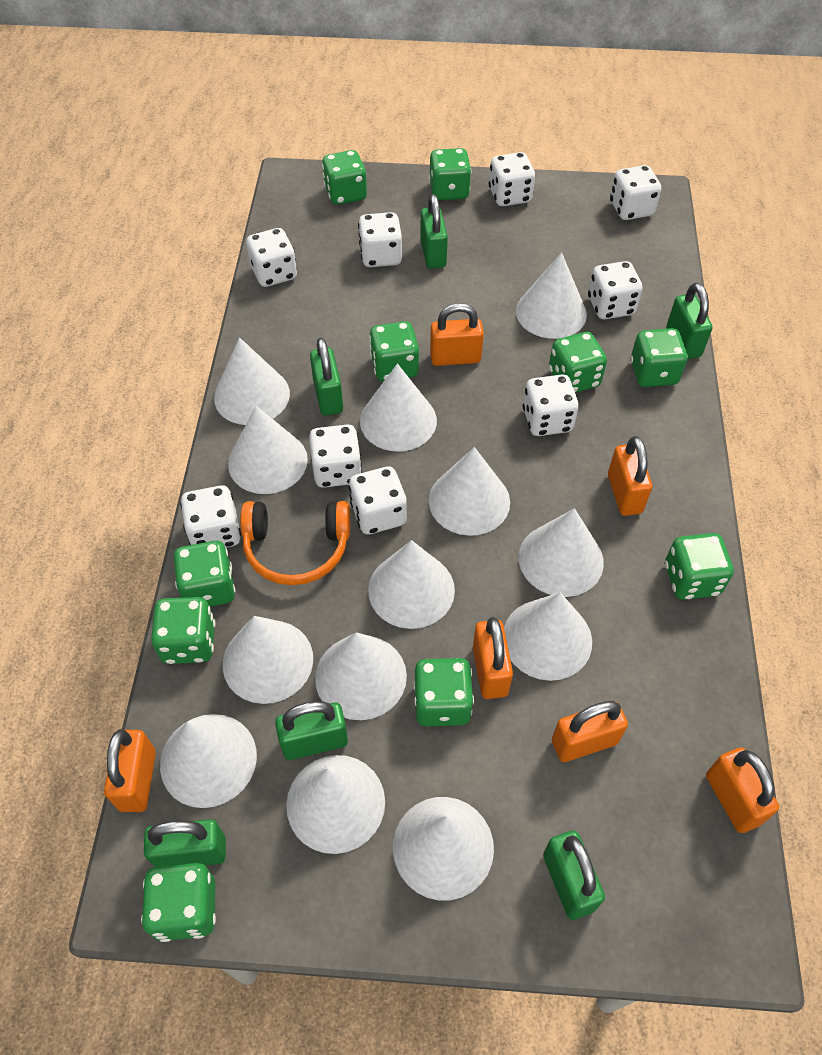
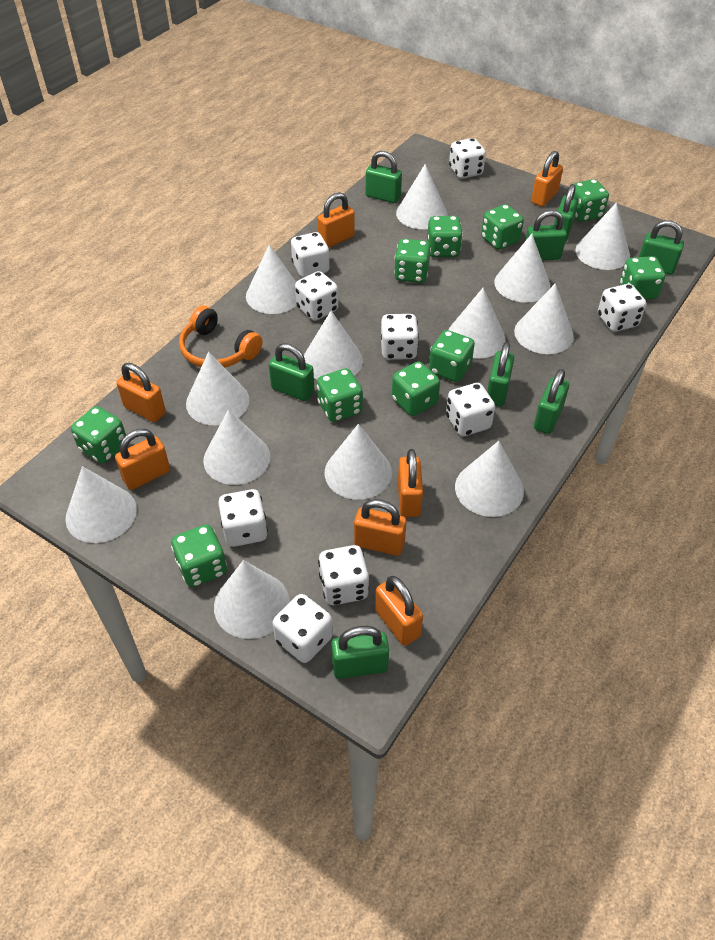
green padlock: [144,819,226,867] [275,701,348,760] [310,338,343,416] [420,194,448,269] [543,831,605,920] [667,283,713,359] = 6 -> [269,343,315,401] [331,626,389,679] [366,151,402,203] [487,342,514,407] [525,210,567,260] [534,369,569,434] [554,184,578,242] [639,220,684,275] = 8
orange padlock: [104,729,156,812] [430,303,484,366] [473,617,513,699] [552,701,628,762] [608,436,652,516] [706,748,779,833] = 6 -> [115,429,170,490] [117,363,166,422] [317,192,354,247] [354,499,406,556] [375,576,423,646] [398,449,423,517] [531,151,563,207] = 7

